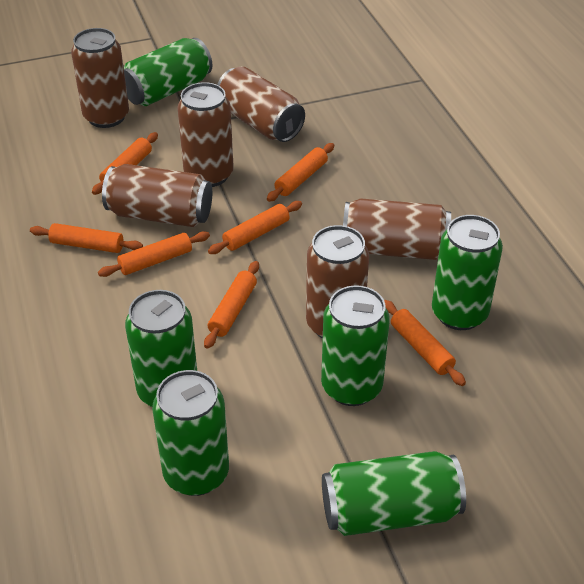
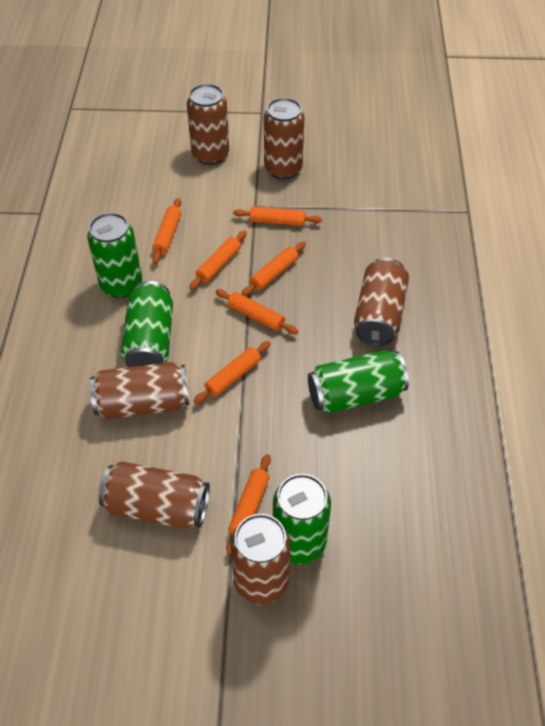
green can: [124,38,212,106] [125,290,197,407] [152,370,229,496] [321,285,390,406] [322,451,466,536] [432,215,503,330] = 6 -> [87,212,142,298] [121,281,173,367] [273,474,331,564] [308,350,409,414] = 4

